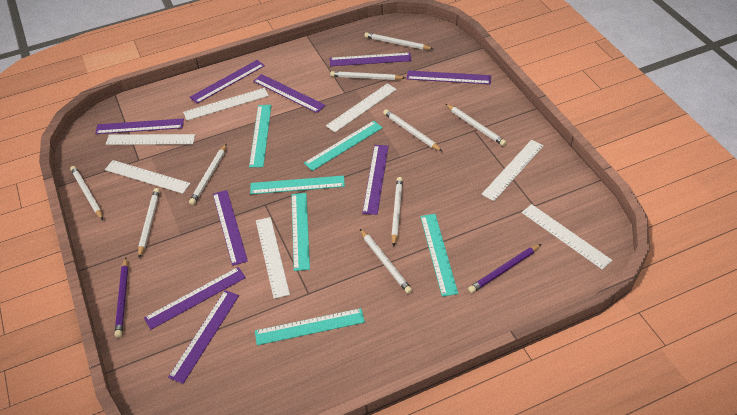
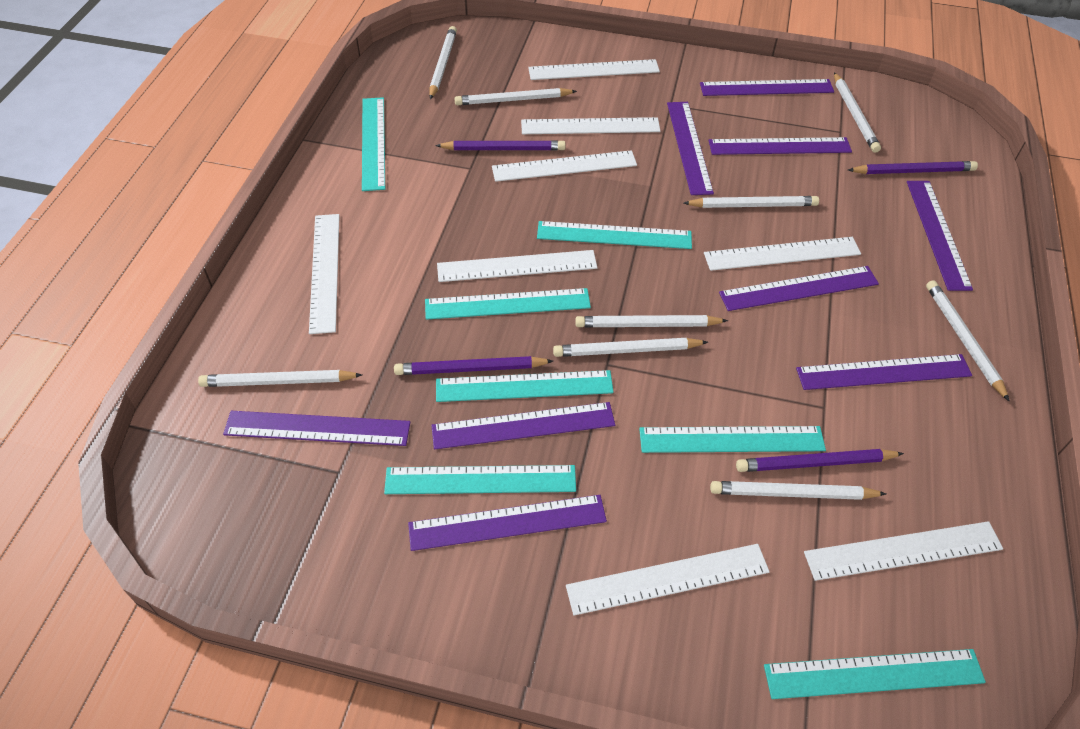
purple pencil: [115,258,128,338] [468,244,541,293] = 2 -> [394,356,553,375] [435,140,566,150] [736,449,904,472] [848,161,978,174] = 4
turquoise ruler: [249,105,272,167] [250,176,345,194] [255,308,365,345] [292,193,310,271] [304,121,383,171] [420,214,458,297] = 6 -> [362,97,385,191] [384,465,576,494] [425,288,591,320] [436,370,614,402] [537,221,692,249] [639,426,826,453] [764,649,986,699] = 7
white ruler: [105,160,191,194] [106,134,195,145] [183,88,269,121] [256,217,290,299] [326,83,397,132] [481,140,544,201] [522,204,612,270] = 7 -> [309,214,340,334] [437,250,597,282] [492,150,637,182] [521,117,660,134] [528,59,660,80] [566,544,770,616] [704,237,861,271] [804,521,1003,581] = 8

